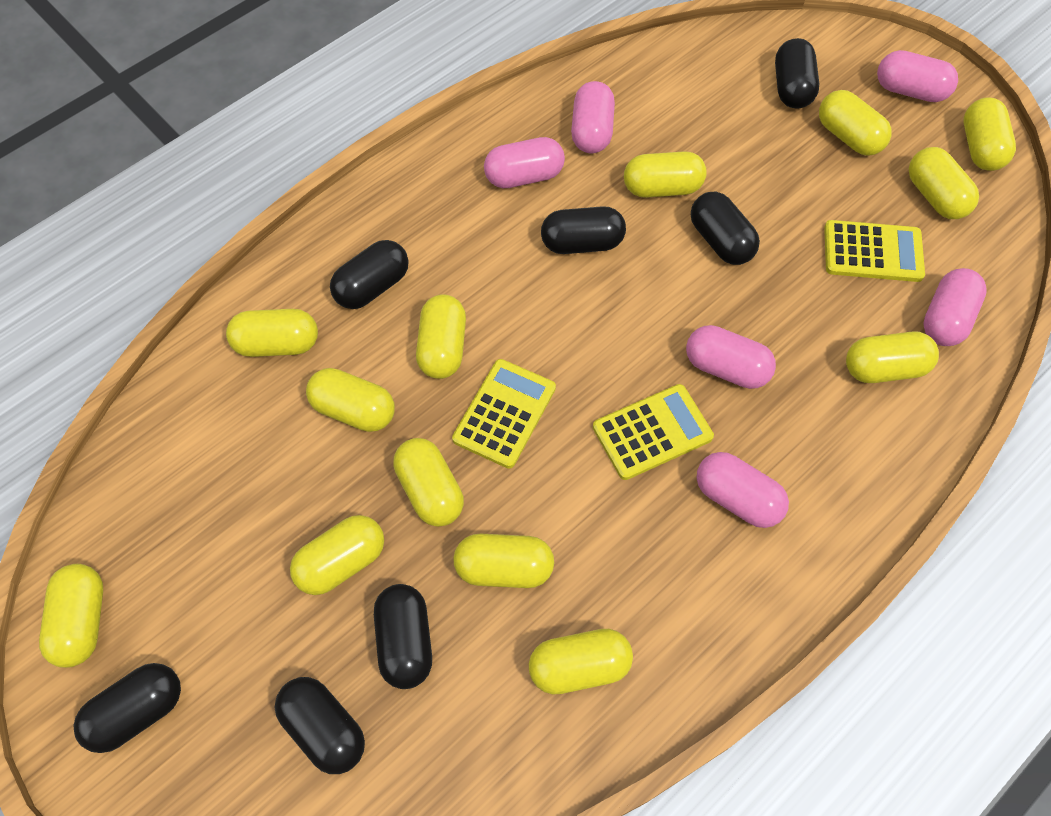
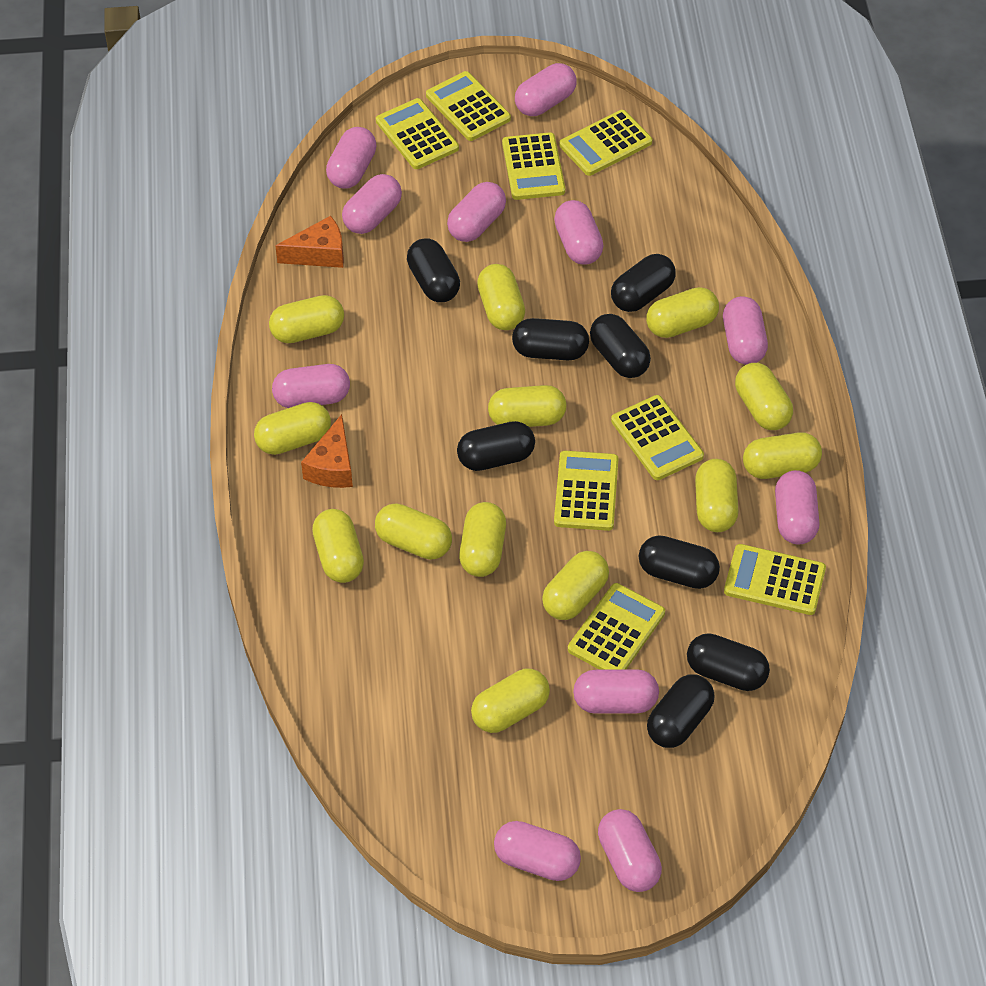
black capsule: [74,663,181,753] [275,677,365,774] [330,240,409,309] [374,584,432,689] [541,206,626,254] [691,192,760,265] [775,38,819,109] = 7 -> [407,238,460,302] [457,421,535,471] [512,318,589,360] [590,314,651,378] [611,254,676,312] [639,535,720,589] [647,675,715,748] [687,633,770,691] = 8
orange cheese: none = 0 -> [275,216,344,268] [301,414,353,488] = 2
pink capsule: [484,137,565,188] [571,81,615,153] [686,325,776,389] [696,452,789,528] [877,50,958,102] [923,268,987,346] = 6 -> [272,364,350,408] [326,127,377,189] [342,174,402,234] [447,182,506,242] [494,821,581,881] [515,63,577,116] [554,200,604,265] [573,669,659,714] [598,809,662,892] [723,296,768,365] [775,470,820,545] = 11
yellow calculator: [452,359,556,469] [593,384,714,480] [824,220,925,282] = 3 -> [376,98,459,169] [426,71,511,141] [502,132,565,200] [554,451,618,531] [559,110,652,176] [568,583,665,670] [611,395,704,480] [724,544,826,615] = 8

